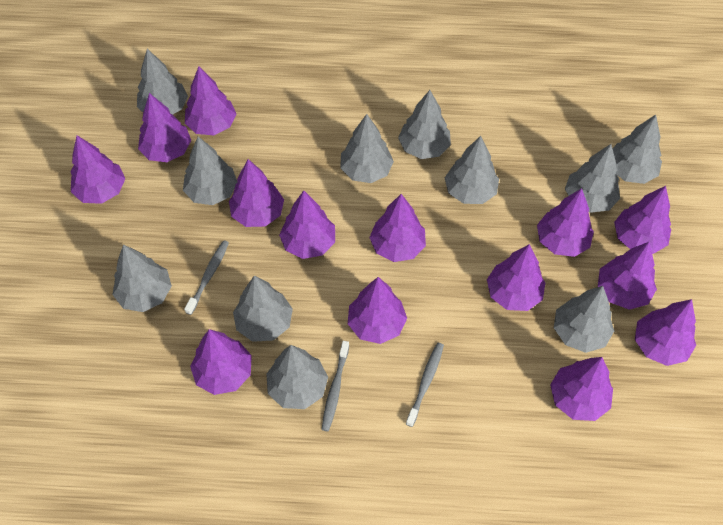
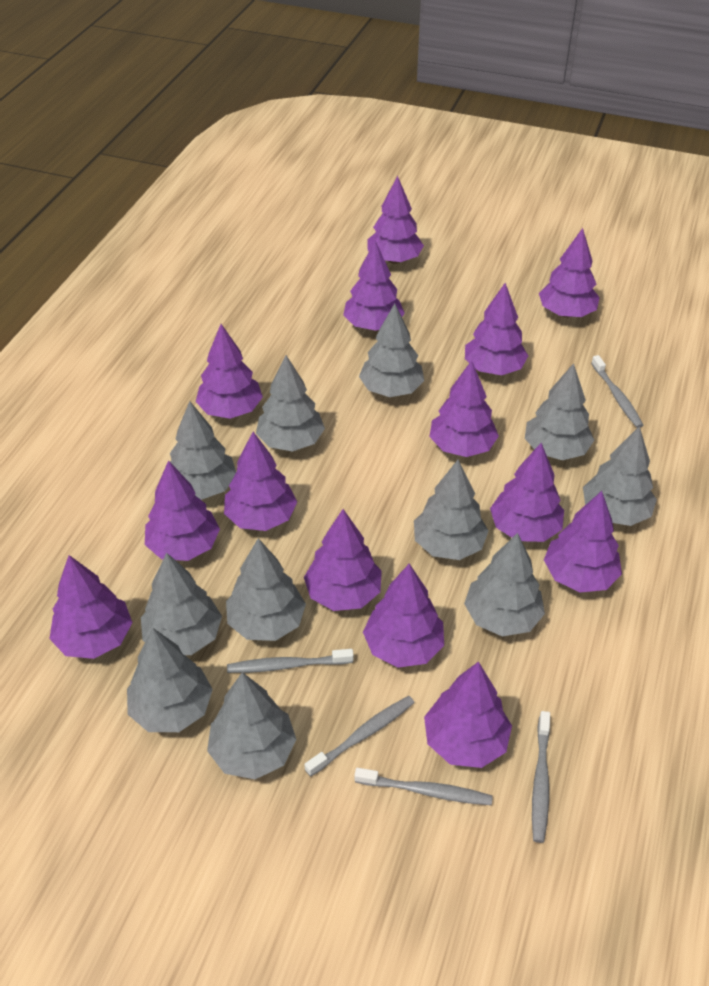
grey toothbrush: [184,240,229,315] [322,341,349,431] [406,343,444,427] = 3 -> [227,649,354,673] [304,696,414,777] [354,768,493,805] [532,711,550,843] [591,355,643,428] = 5

